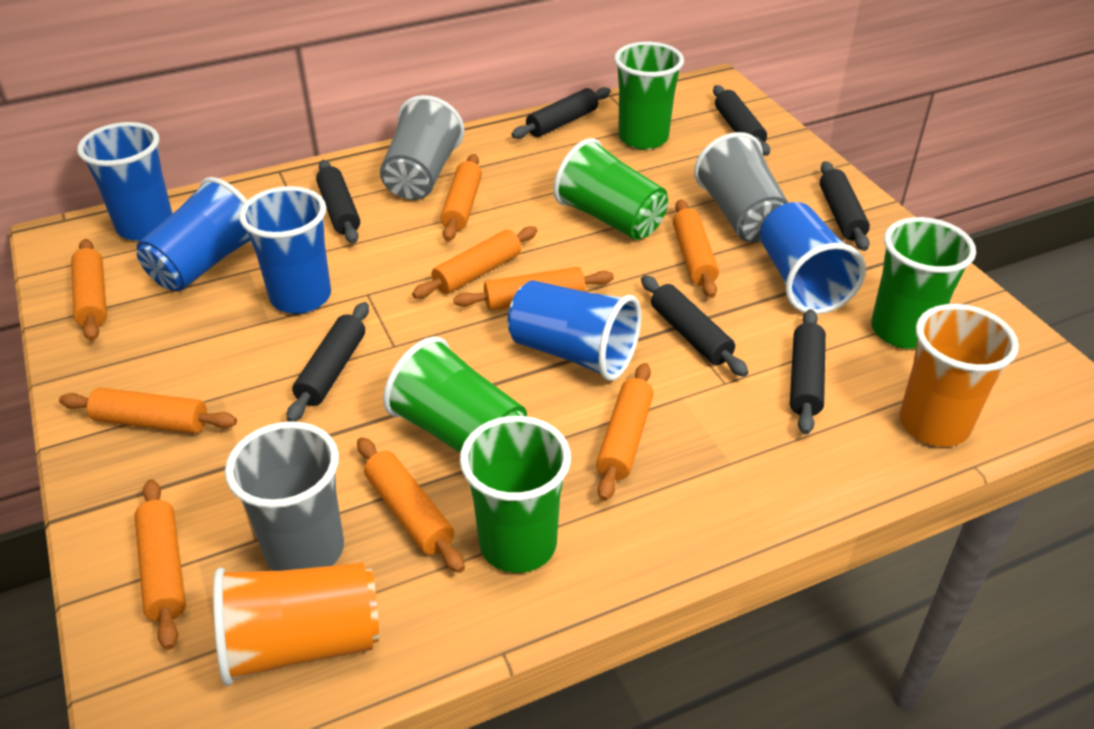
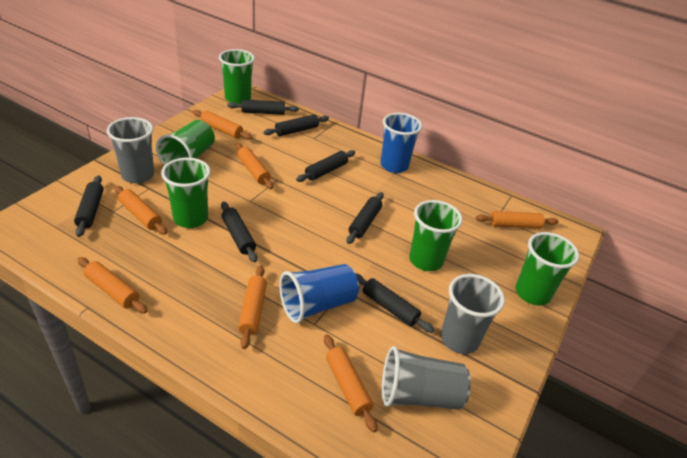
blue cup: [77,122,173,241] [137,177,251,291] [239,186,331,314] [508,280,641,381] [760,202,866,314] = 5 -> [279,264,359,324] [380,113,422,173] = 2
orange cup: [213,563,379,686] [899,304,1019,447] = 2 -> none = 0
orange rolling pin: [59,387,237,434] [71,239,107,341] [134,479,186,650] [357,437,465,573] [412,226,537,299] [440,154,482,241] [453,267,614,310] [596,363,654,501] [673,199,719,298] = 9 -> [77,257,148,314] [114,186,167,235] [193,110,252,140] [236,143,273,189] [238,266,267,349] [324,335,377,433] [476,211,558,228] = 7

